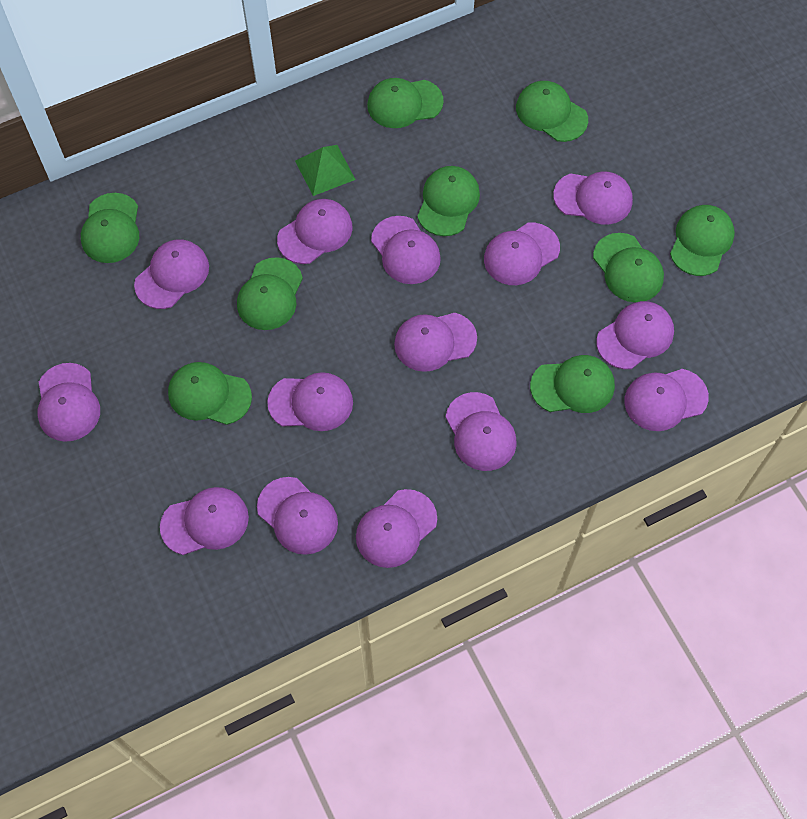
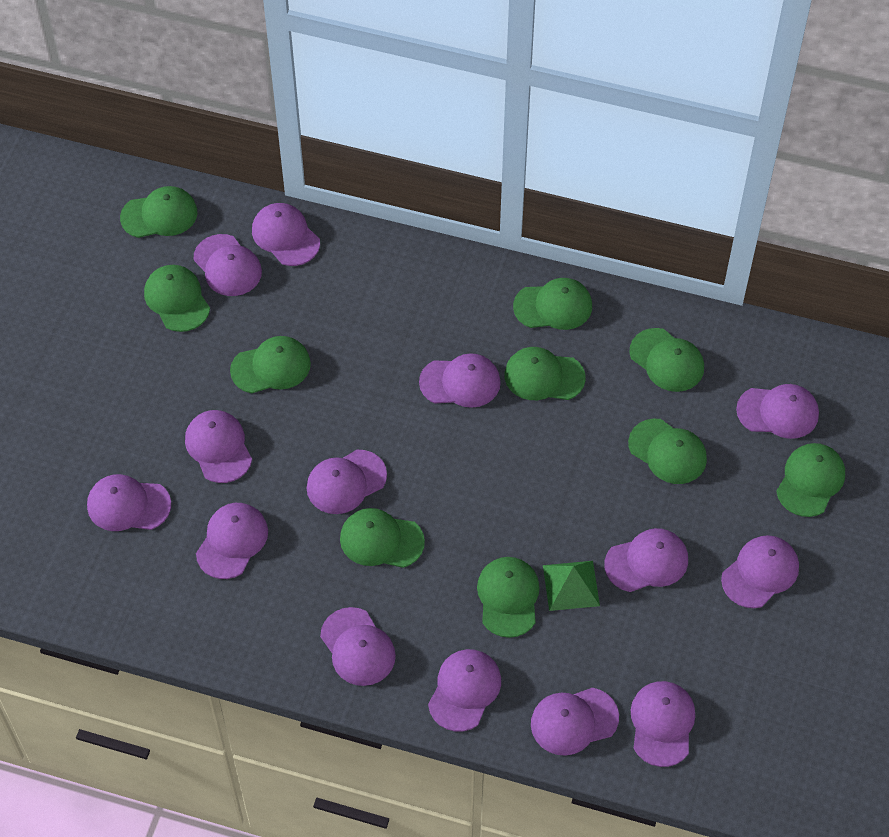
green cap: [81,193,139,263] [168,362,252,425] [237,257,303,330] [367,78,444,128] [417,166,480,236] [516,81,588,142] [530,355,615,413] [593,233,664,302] [670,205,735,276] = 9 -> [120,186,197,238] [144,265,210,332] [230,336,311,393] [340,508,425,568] [477,557,540,638] [504,347,586,400] [513,278,592,330] [628,418,707,484] [629,328,704,392] [776,443,845,517] = 10

